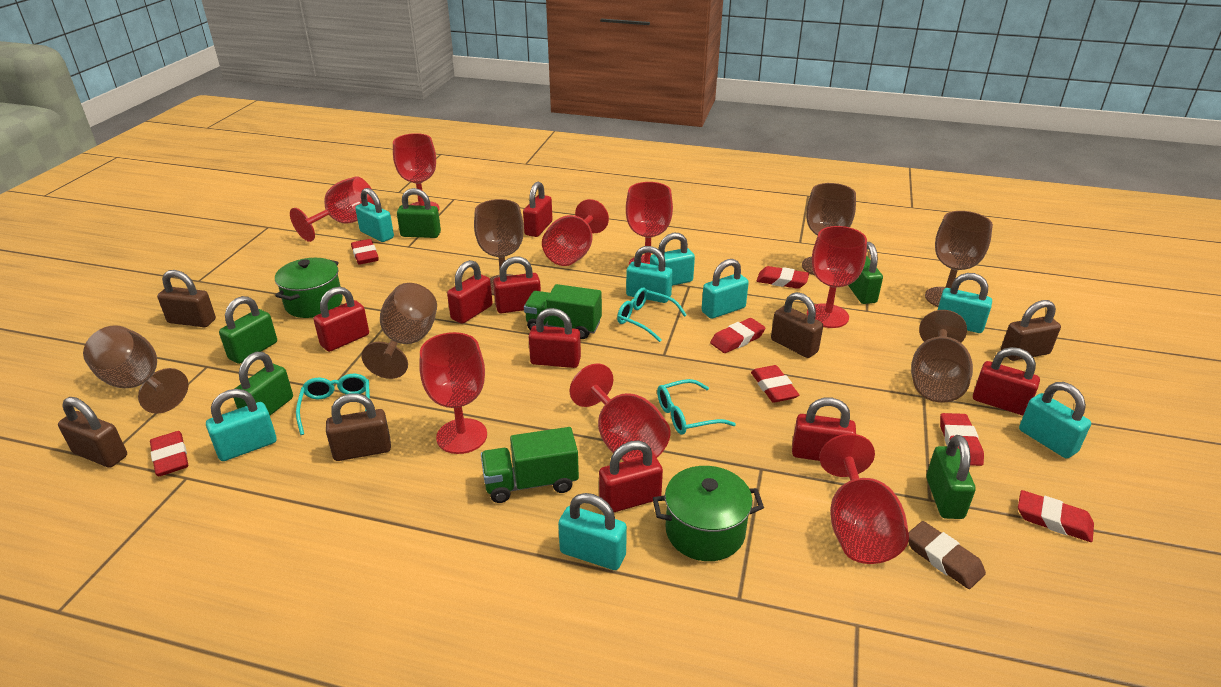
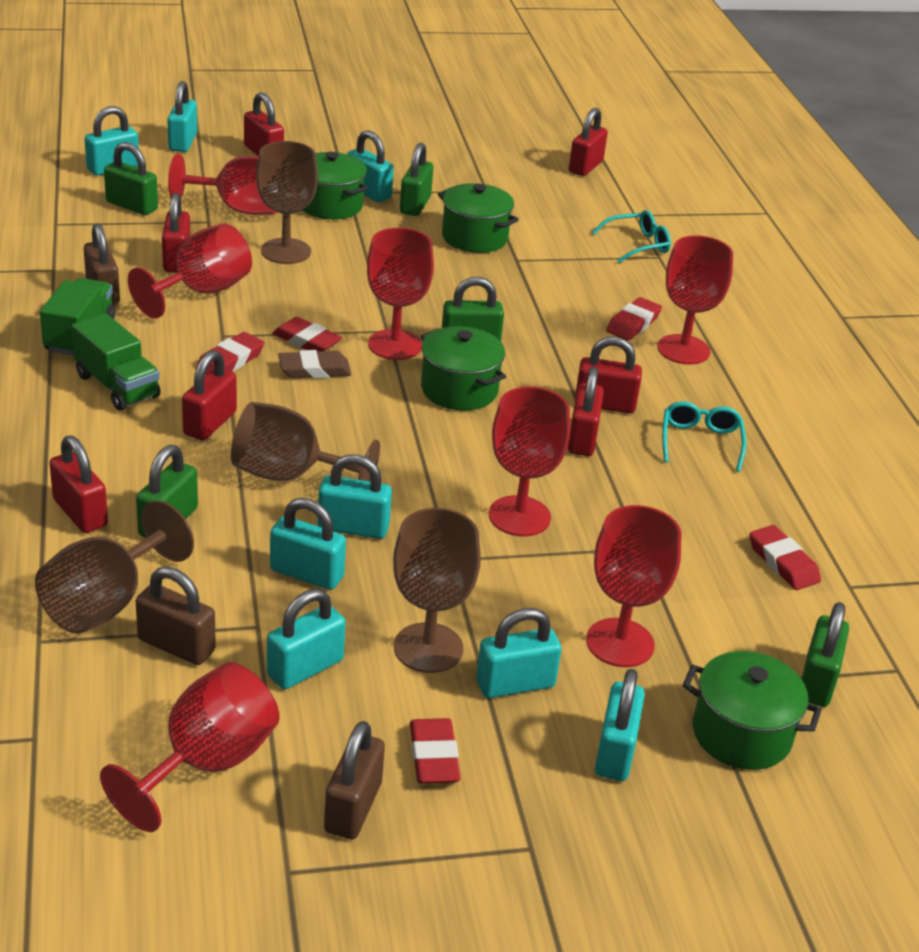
brown goblet: [83,325,188,414] [362,283,437,379] [474,199,524,295] [802,183,856,275] [911,310,973,403] [925,211,993,307] = 6 -> [35,501,194,634] [231,402,380,482] [256,141,318,264] [393,508,481,673] = 4
brown padlock: [58,397,127,468] [157,270,216,327] [326,393,391,461] [771,292,823,358] [1001,300,1061,361] = 5 -> [84,223,120,305] [136,566,216,665] [324,721,385,839] = 3
green pot: [275,258,343,318] [653,466,764,561] = 2 -> [303,152,368,219] [421,326,506,411] [438,183,519,253] [683,651,822,770] = 4
red eraser: [150,431,188,476] [351,239,379,265] [710,318,766,353] [751,365,799,403] [756,266,809,289] [940,413,984,466] [1018,490,1094,542] = 7 -> [196,332,264,374] [272,317,342,351] [410,718,461,784] [606,297,662,341] [749,525,821,590] = 5
red goblet: [290,176,375,242] [393,133,440,211] [419,332,487,454] [542,199,609,266] [570,363,670,461] [626,182,673,265] [807,226,867,328] [819,434,909,564] = 8 -> [100,662,279,832] [128,224,252,319] [168,154,277,215] [367,228,434,360] [489,387,570,537] [586,505,681,667] [657,235,733,365] = 7
red padlock: [314,287,369,352] [447,260,493,324] [493,256,541,313] [523,182,553,237] [529,308,581,368] [599,441,663,512] [792,397,856,461] [973,347,1040,415] = 8 -> [49,435,108,533] [162,193,190,272] [182,350,237,440] [244,92,284,156] [568,367,604,456] [569,108,608,176] [575,337,642,413] = 7
turquoise glasses: [296,374,370,435] [617,287,687,342] [657,379,736,435] = 3 -> [592,210,671,263] [662,402,746,472] = 2

